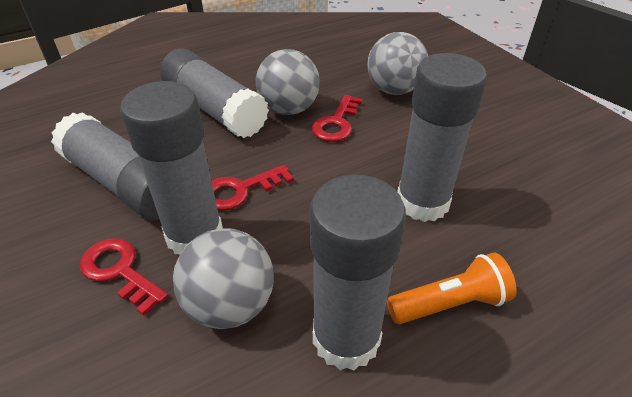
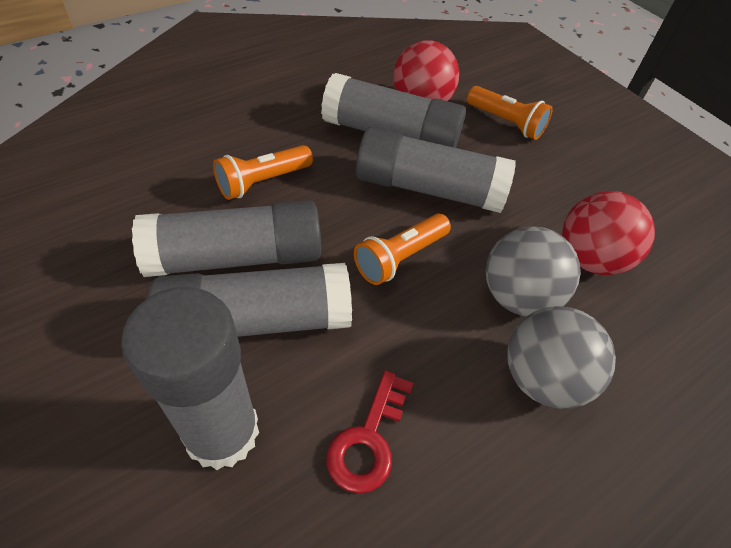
grey ball: [173,228,274,329] [256,49,320,115] [367,32,428,95] = 3 -> [486,226,581,317] [508,306,616,409] = 2
orange flashlight: [387,252,516,324] = 1 -> [213,145,313,200] [354,213,451,285] [467,86,553,140] = 3
red ball: none = 0 -> [393,40,459,101] [562,191,655,275] = 2
red key: [80,238,168,316] [212,165,294,211] [312,95,363,142] = 3 -> [326,370,413,494] = 1

